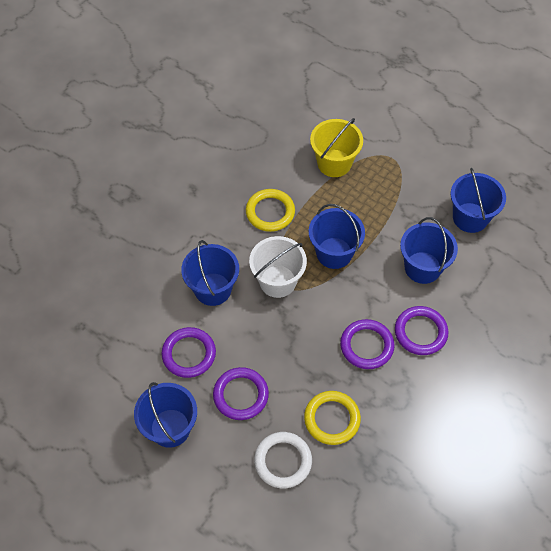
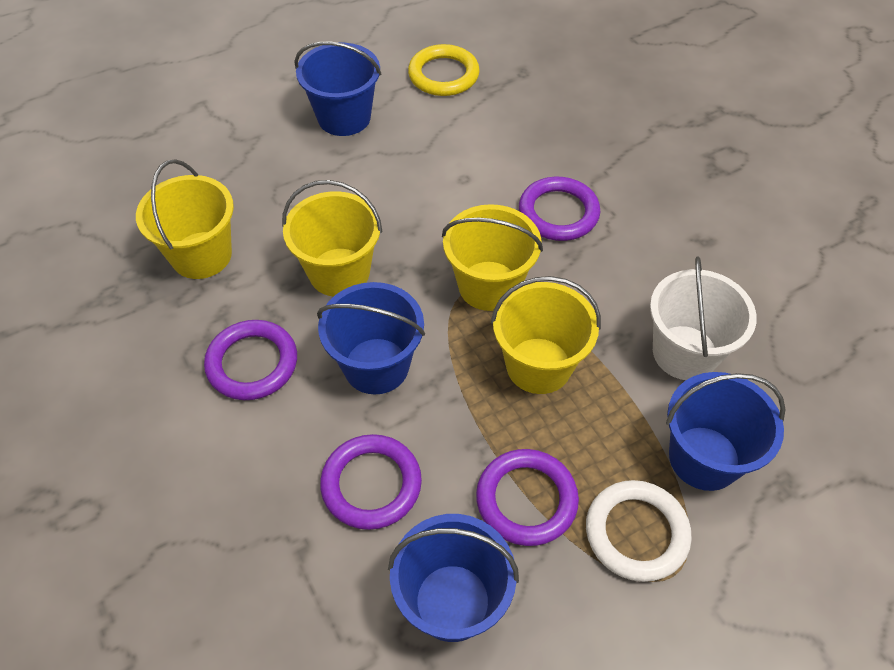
blue bucket: [134,382,197,448] [181,240,239,306] [309,204,365,269] [400,217,458,284] [451,168,506,233] = 5 -> [295,42,381,136] [317,282,425,394] [388,514,519,642] [666,372,786,491] = 4
yellow bucket: [310,118,363,177] = 1 -> [136,159,234,279] [282,180,382,297] [442,204,543,311] [491,276,601,394] = 4
yellow ring: [246,189,295,232] [304,391,361,445] = 2 -> [408,44,480,96] = 1

